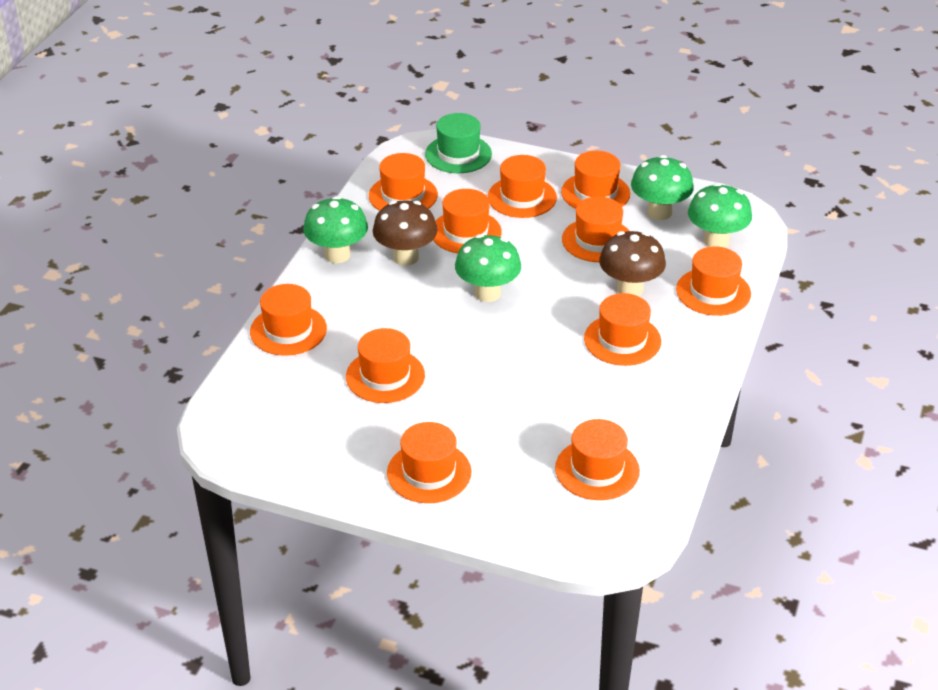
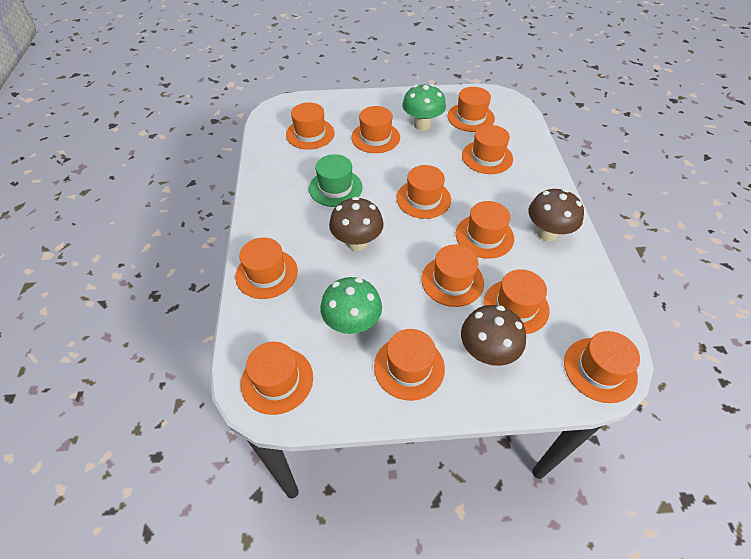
brown mushroom: [373,200,437,266] [599,231,666,296] = 2 -> [329,197,384,251] [461,305,526,366] [529,189,584,241] = 3
green mushroom: [303,196,368,263] [455,234,521,302] [631,155,694,220] [688,183,752,248] = 4 -> [320,277,382,335] [402,84,446,131] = 2
orange hat: [250,284,327,356] [346,328,425,403] [369,153,438,211] [387,422,472,503] [433,189,502,253] [488,155,557,218] [555,419,640,500] [561,151,630,209] [562,196,629,262] [584,293,661,366] [676,246,751,316] = 11 -> [235,237,298,299] [241,342,313,415] [286,102,335,150] [351,106,400,153] [374,329,445,401] [396,165,451,219] [421,244,484,307] [447,87,495,132] [456,201,514,259] [462,125,513,174] [484,269,550,334] [564,331,640,403] = 12

